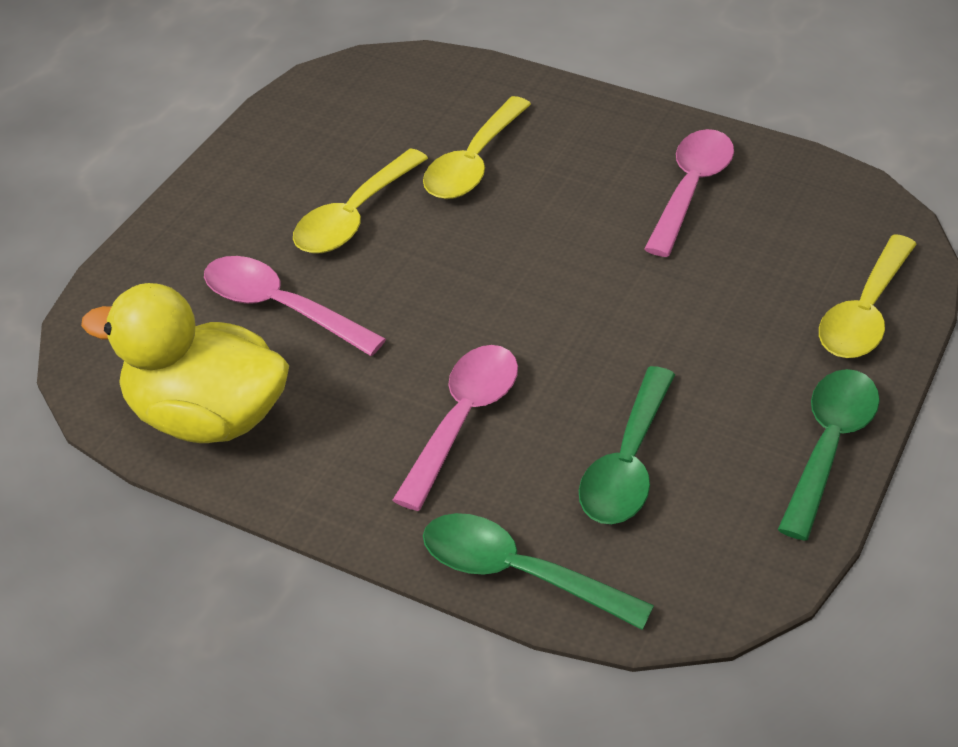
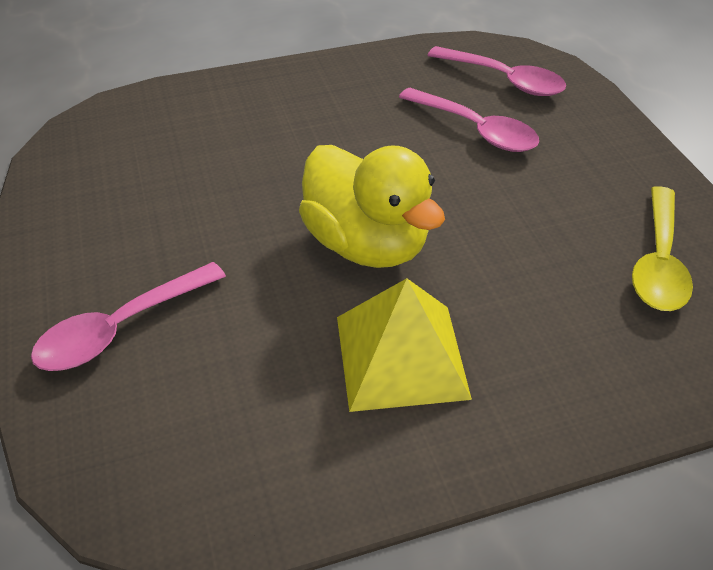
green spoon: [423,513,654,630] [579,366,675,524] [778,369,880,541] = 3 -> none = 0
yellow pyramid: none = 0 -> [337,278,472,412] = 1
yellow spoon: [293,148,428,253] [423,96,531,199] [819,234,917,358] = 3 -> [632,186,693,311] = 1

